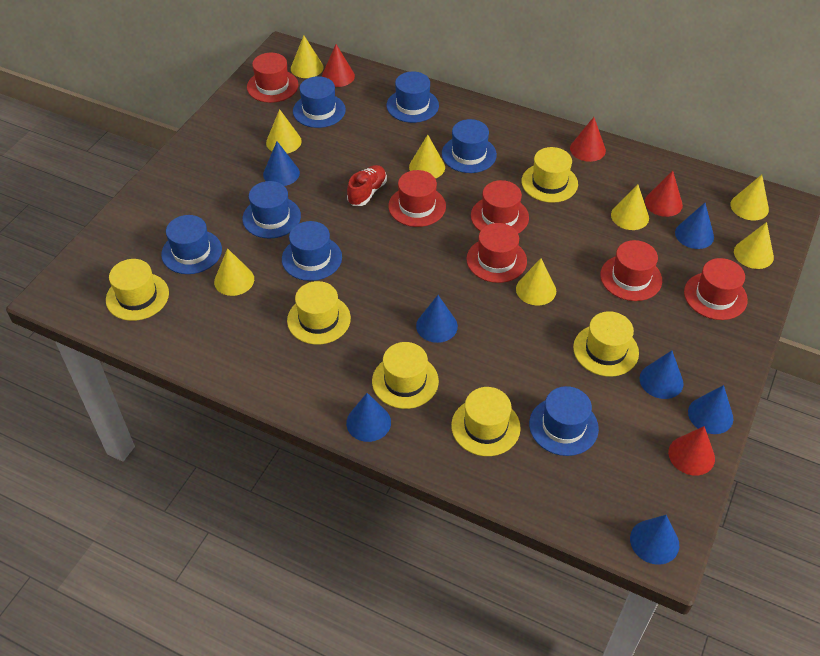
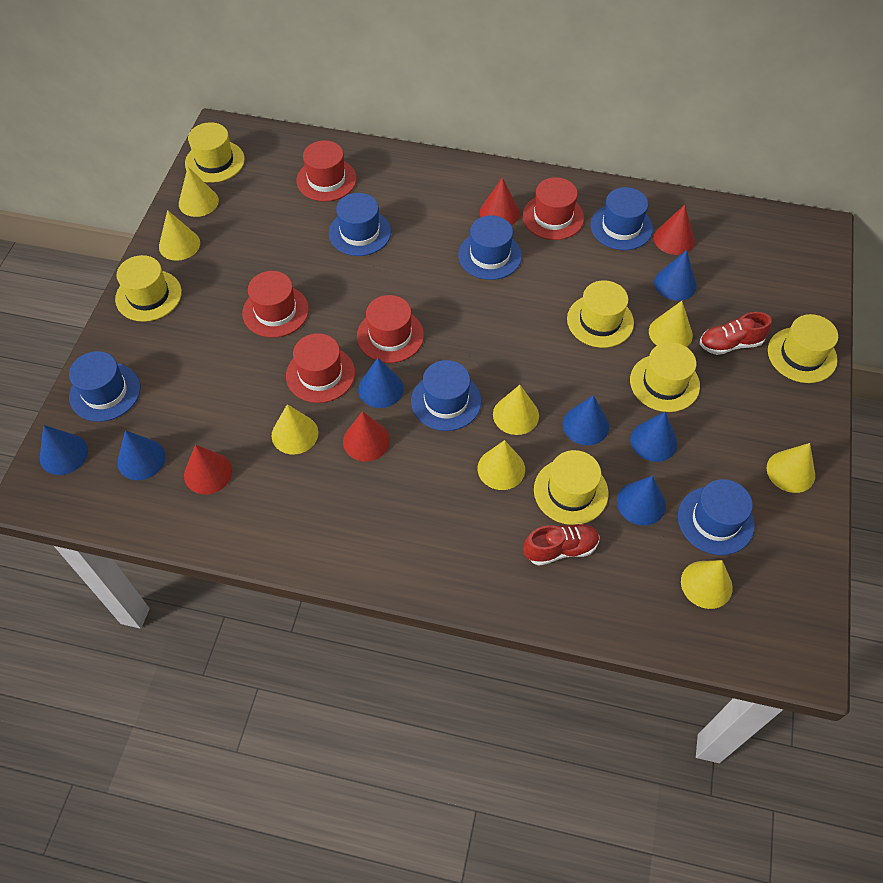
blue hat: [161,215,222,274] [242,181,301,239] [282,221,342,281] [293,76,346,128] [387,72,439,123] [442,119,497,173] [529,386,599,456] = 7 -> [69,351,140,422] [329,193,391,256] [411,360,482,431] [458,215,522,280] [590,187,653,250] [678,479,755,555] = 6
red hat: [247,53,298,103] [388,170,446,227] [466,223,527,283] [471,180,529,234] [600,240,662,301] [684,258,748,320] = 6 -> [242,271,309,338] [286,333,355,403] [296,140,357,202] [357,295,424,363] [522,177,584,240] = 5
red shoe: [347,165,387,206] = 1 -> [523,523,599,566] [700,312,772,355] = 2

